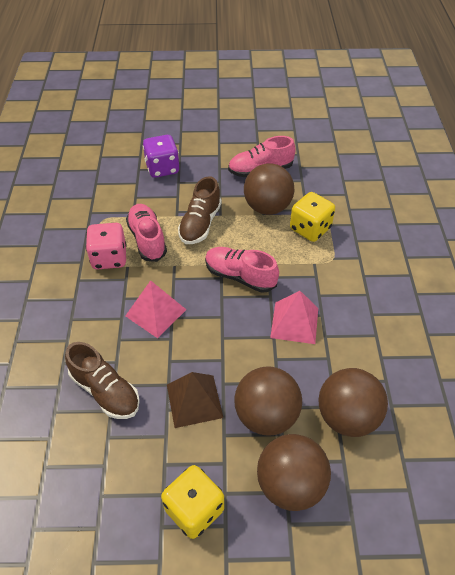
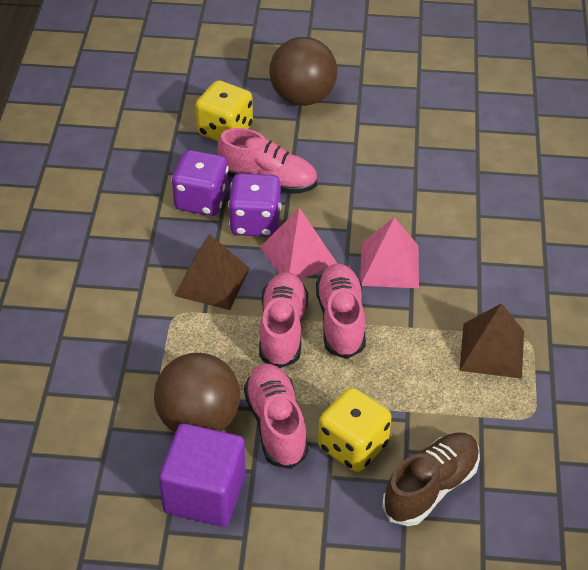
brown ball: [235,366,302,436] [244,163,294,215] [257,434,331,511] [318,368,388,437] = 4 -> [154,353,241,433] [269,37,337,106] = 2
brown pyramid: [167,372,223,428] = 1 -> [175,234,250,310] [460,303,524,379] = 2
brown shoe: [65,342,140,419] [178,176,222,244] = 2 -> [382,432,480,526] = 1
pink dice: [86,223,127,269] = 1 -> none = 0
pink shoe: [126,204,167,262] [205,247,279,293] [228,136,296,177] = 3 -> [217,128,317,194] [244,364,309,469] [259,272,308,368] [316,263,366,359] = 4
purple cube: none = 0 -> [159,423,246,527] = 1
purple dice: [143,135,179,178] = 1 -> [172,150,229,216] [228,173,282,237] = 2

